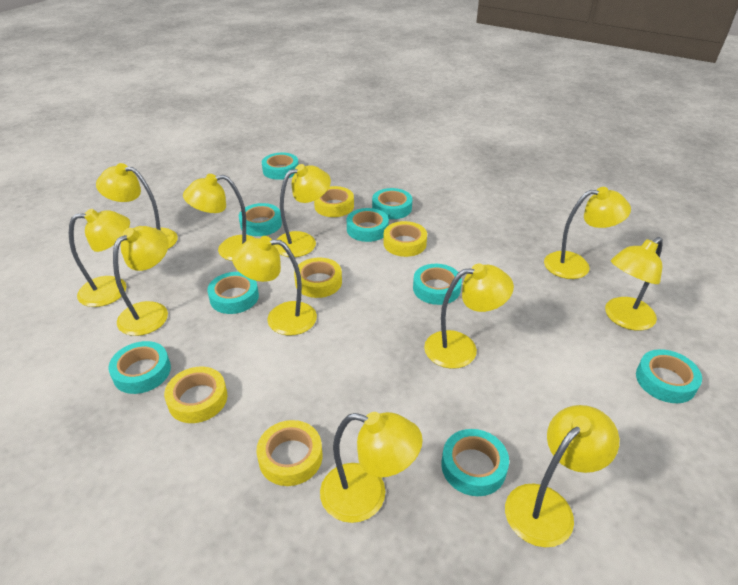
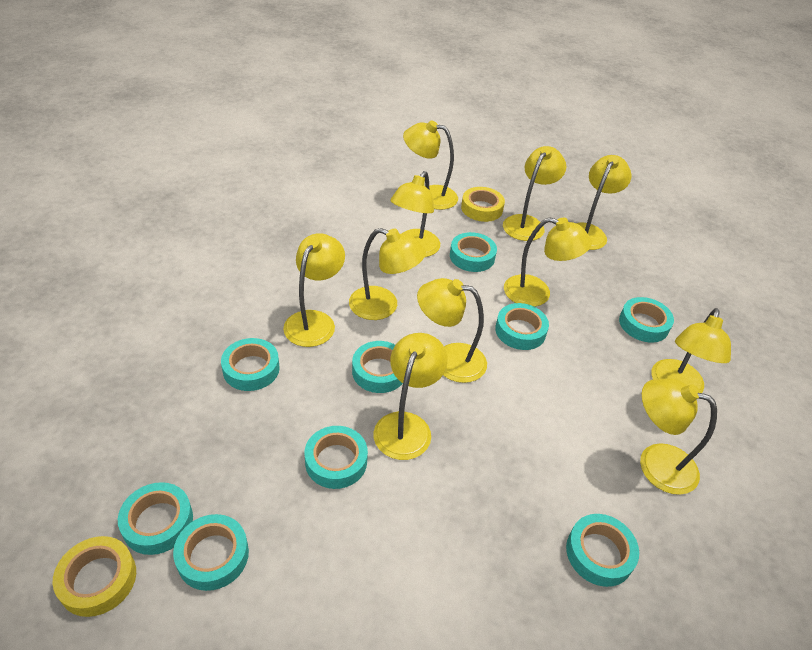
yellow tape: [164,366,227,423] [256,420,323,486] [294,258,342,298] [314,186,354,217] [383,221,427,257] = 5 -> [53,536,136,617] [461,187,505,222] = 2

